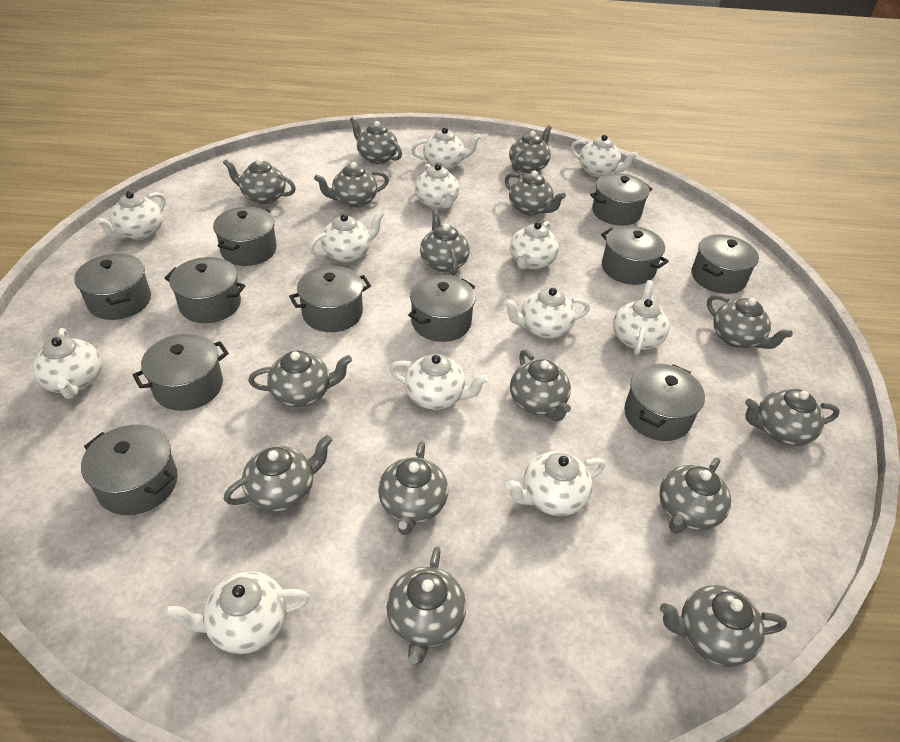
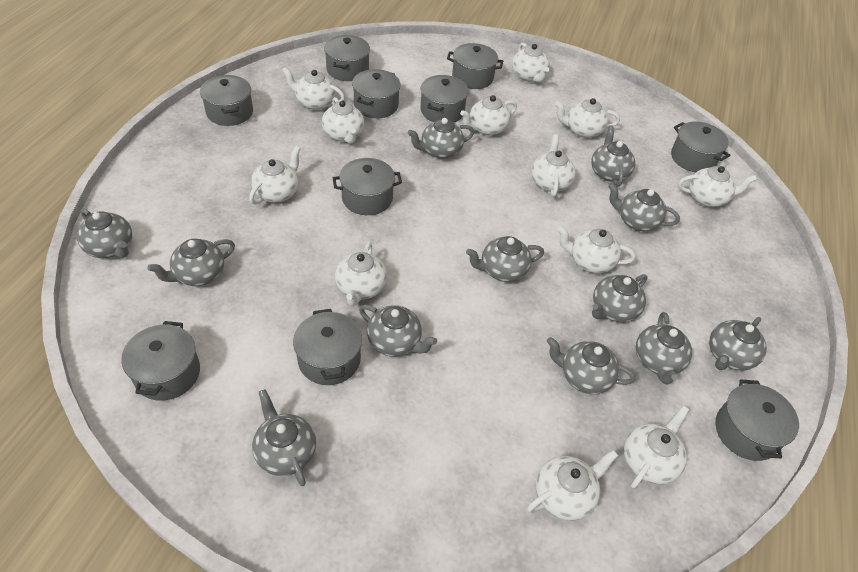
grey pot: [74,253,151,320] [81,424,178,515] [133,334,229,411] [164,257,246,323] [213,207,277,266] [289,266,371,332] [408,275,476,342] [590,173,652,226] [601,226,669,285] [624,363,705,441] [692,234,759,294] = 11 -> [121,321,200,401] [200,75,253,126] [293,309,362,385] [324,35,370,81] [333,158,402,215] [352,69,401,118] [420,75,469,123] [447,43,503,89] [671,122,730,173] [715,379,799,461] = 10
grey teapot: [223,158,296,204] [224,435,333,511] [248,351,352,407] [314,162,389,208] [350,116,402,164] [378,442,448,535] [387,547,466,665] [420,209,470,275] [505,171,566,216] [509,125,552,173] [510,350,571,422] [659,458,731,533] [660,585,787,667] [707,294,793,349] [745,389,840,446] = 15 -> [77,208,132,258] [147,239,235,286] [252,389,316,486] [359,305,437,357] [408,118,474,159] [466,236,544,282] [547,337,636,394] [591,125,635,187] [592,274,648,322] [608,183,680,231] [636,312,692,385] [709,317,767,370] = 12

